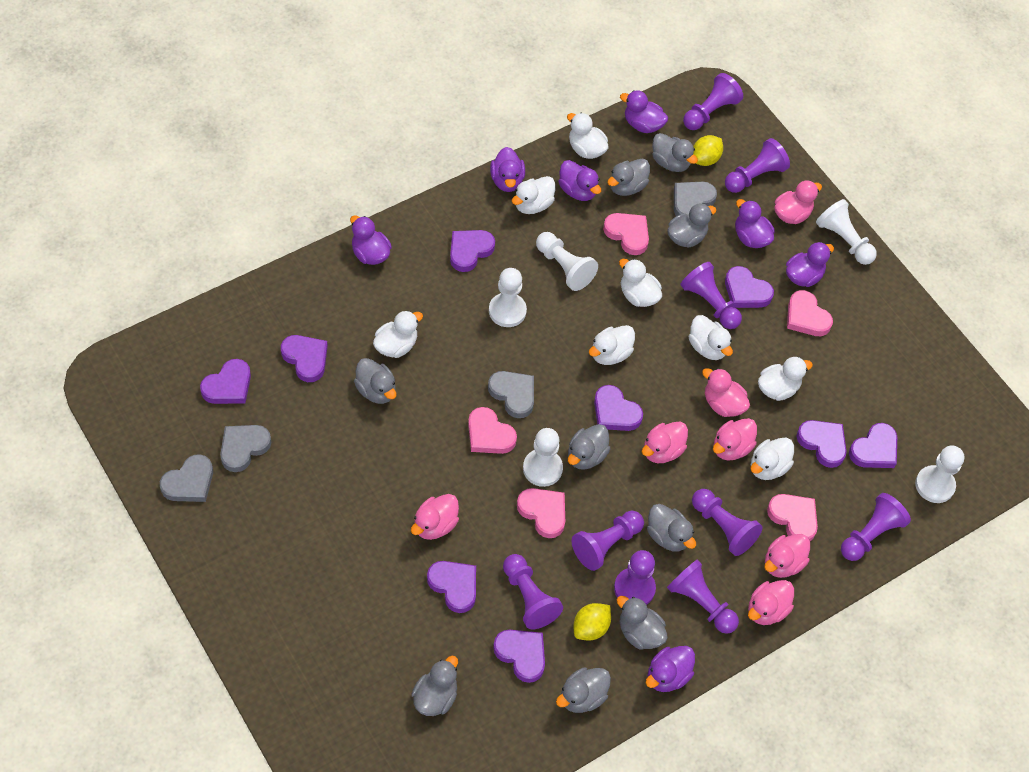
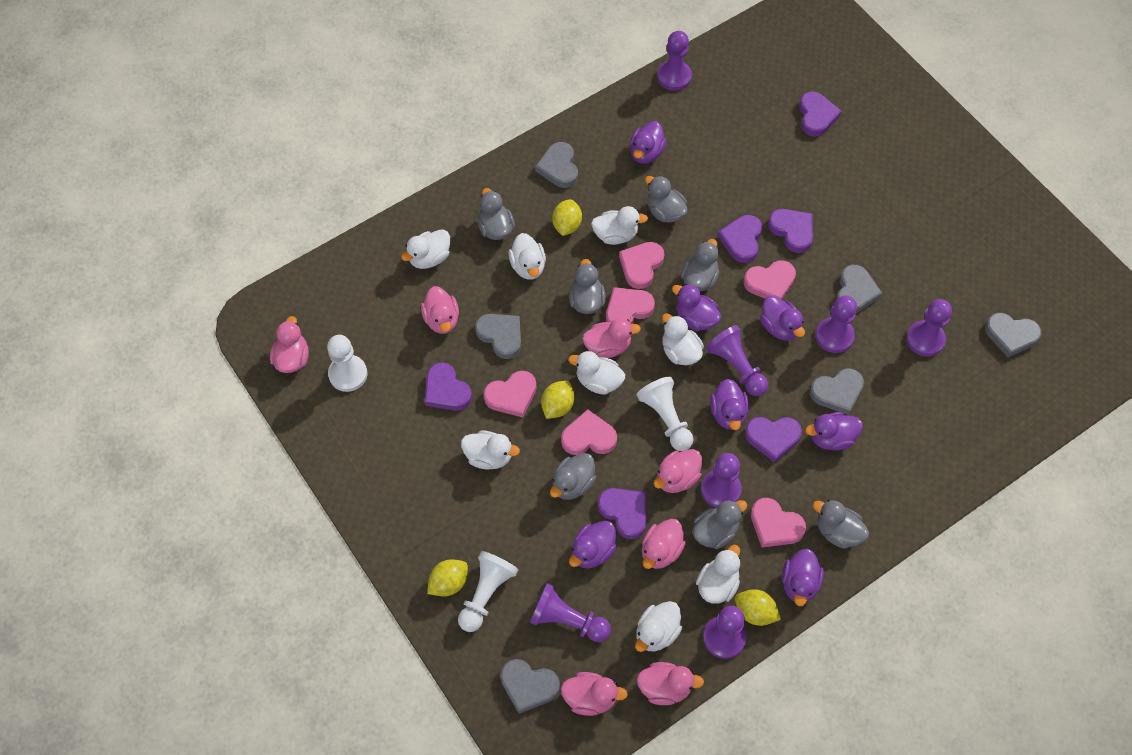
grey duck: [354,358,397,404] [411,656,458,716] [556,667,611,713] [568,424,611,470] [607,159,650,196] [617,596,668,650] [647,504,696,552] [652,133,698,172] [668,203,716,248] = 9 -> [478,188,515,240] [550,453,596,500] [569,259,606,314] [645,176,688,222] [681,239,720,291] [693,500,747,549] [813,500,869,549] = 7
grey heart: [160,454,213,502] [220,425,271,472] [488,371,534,418] [674,182,717,216] = 4 -> [475,314,521,359] [500,659,560,714] [535,142,578,188] [810,368,864,415] [836,265,882,313] [985,313,1042,357] = 6
pink heart: [468,407,517,454] [517,488,565,538] [603,213,649,255] [767,494,818,541] [787,290,833,336] = 5 -> [484,371,537,417] [561,409,617,455] [606,287,655,324] [619,242,664,289] [743,260,796,300] [751,498,806,547] = 6
purple heart: [200,359,251,404] [281,335,328,382] [427,561,476,613] [450,230,495,272] [493,630,545,683] [594,385,643,431] [725,266,774,308] [796,420,847,468] [849,423,897,468] = 9 -> [425,362,472,411] [598,488,646,539] [718,215,762,263] [745,417,802,462] [768,209,813,253] [799,92,842,137] = 6
purple pawn: [503,554,563,629] [572,511,644,571] [614,550,656,605] [667,560,739,634] [681,262,742,329] [683,73,743,130] [692,489,763,556] [725,138,790,193] [841,493,911,561] = 9 -> [530,583,611,642] [657,31,692,91] [701,453,742,508] [703,606,746,659] [706,325,768,396] [815,296,857,353] [906,299,952,357] = 7
white pawn: [489,268,527,327] [523,428,563,487] [536,232,598,291] [816,199,877,265] [915,445,964,503] = 5 -> [327,335,368,392] [458,551,518,632] [637,376,693,451] = 3
yellow lemon: [574,603,611,641] [693,135,723,166] = 2 -> [427,559,468,596] [541,381,574,419] [552,199,582,236] [735,589,781,626] = 4

